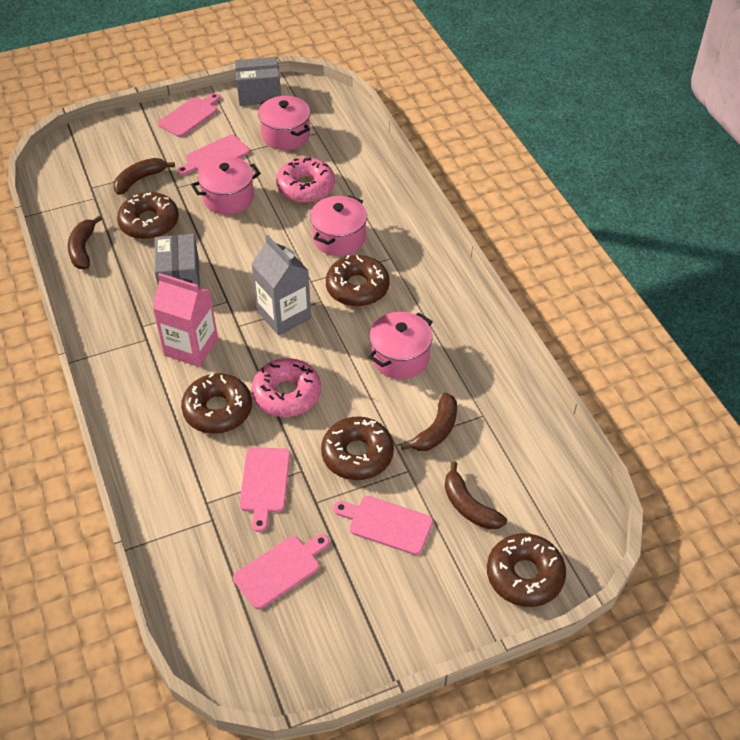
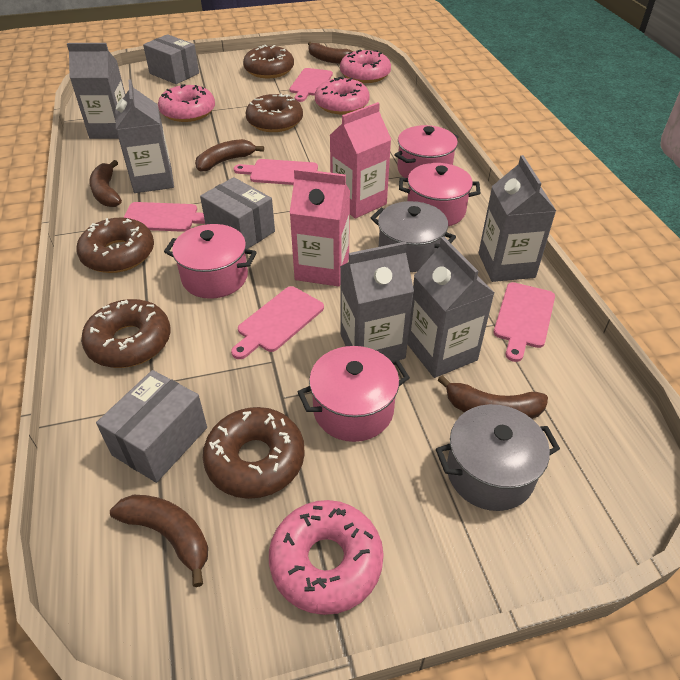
brown banana: [68,216,102,269] [113,158,175,195] [401,393,457,451] [445,461,507,530] = 4 -> [89,160,122,207] [110,495,208,587] [195,139,264,172] [308,42,354,64] [438,375,548,419] = 5
grey box: [155,234,200,288] [234,57,281,106] = 2 -> [96,370,207,483] [143,34,199,84] [200,177,275,249] = 3
grey carton: [251,235,311,336] = 1 -> [67,43,126,139] [115,80,174,193] [340,242,414,361] [407,237,494,378] [479,155,556,282] = 5
grey pot: none = 0 -> [371,201,456,272] [436,404,560,511] = 2
pink carton: [153,273,218,367] = 1 -> [290,169,350,286] [330,102,392,219] = 2
pink donut: [251,358,321,417] [276,157,335,203] = 2 -> [158,84,215,122] [269,500,384,615] [315,77,370,114] [340,50,391,83] = 4

